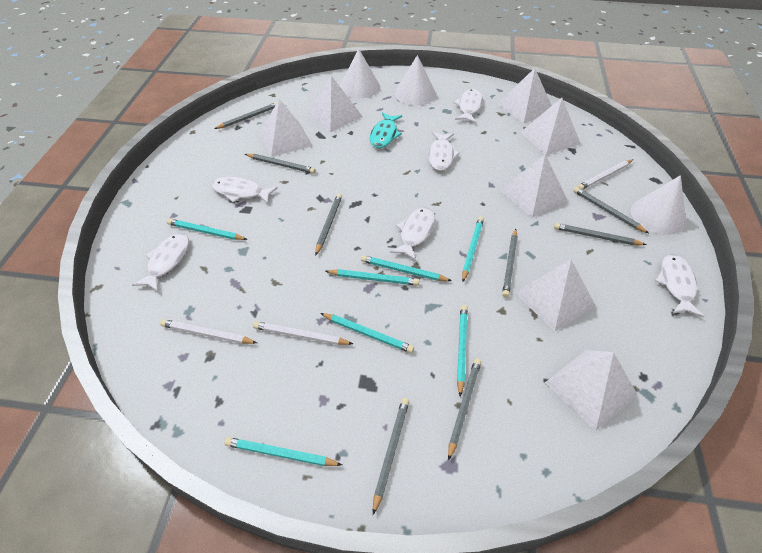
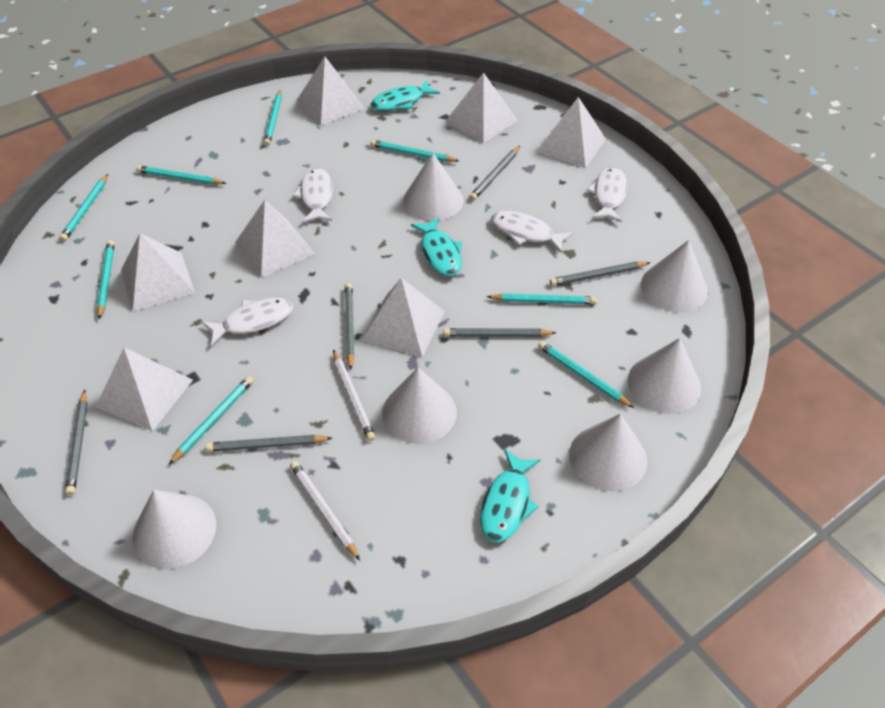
grey pencil: [214,102,277,129] [245,154,316,174] [315,193,342,256] [373,398,409,515] [448,359,481,461] [502,229,518,298] [554,223,647,245] [573,187,649,233] = 8 -> [65,390,88,495] [206,435,332,452] [345,283,354,370] [443,328,556,337] [469,146,520,200] [550,262,651,286] = 6
turquoise fish: [370,112,402,148] = 1 -> [370,80,440,111] [411,217,462,276] [480,449,541,543] = 3
turquoise pencil: [167,219,248,240] [224,437,342,466] [320,313,414,353] [325,269,419,286] [361,255,452,281] [457,305,468,397] [462,217,484,282] = 7 -> [59,174,108,241] [97,240,114,319] [136,165,226,185] [168,376,254,465] [264,90,282,146] [370,140,459,162] [487,293,597,304] [538,341,634,408] = 8
white cone: [340,48,380,98] [395,55,436,106] [631,175,686,235] = 3 -> [132,490,216,569] [382,368,457,444] [403,153,463,221] [569,414,647,492] [628,338,701,414] [641,240,708,312] = 6
white fish: [132,233,189,292] [211,177,278,204] [390,207,435,261] [428,132,460,171] [453,89,483,123] [656,254,704,317] = 6 -> [202,298,294,347] [293,167,333,223] [491,211,573,253] [587,167,628,223] = 4
white pencil: [160,319,257,344] [253,321,353,345] [577,159,633,190] = 3 -> [290,461,360,561] [333,350,375,441] = 2

